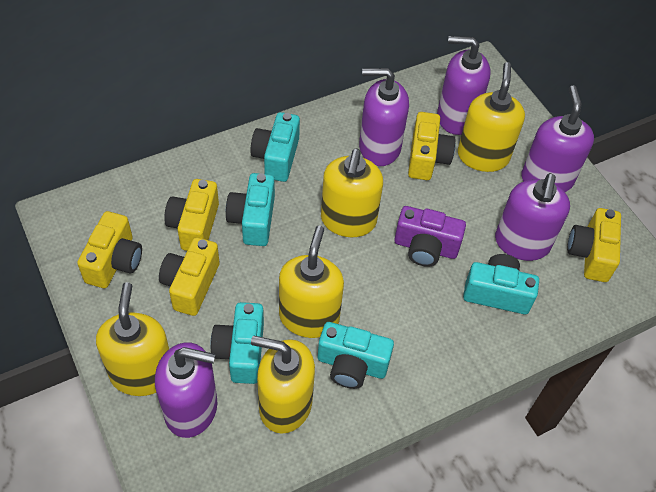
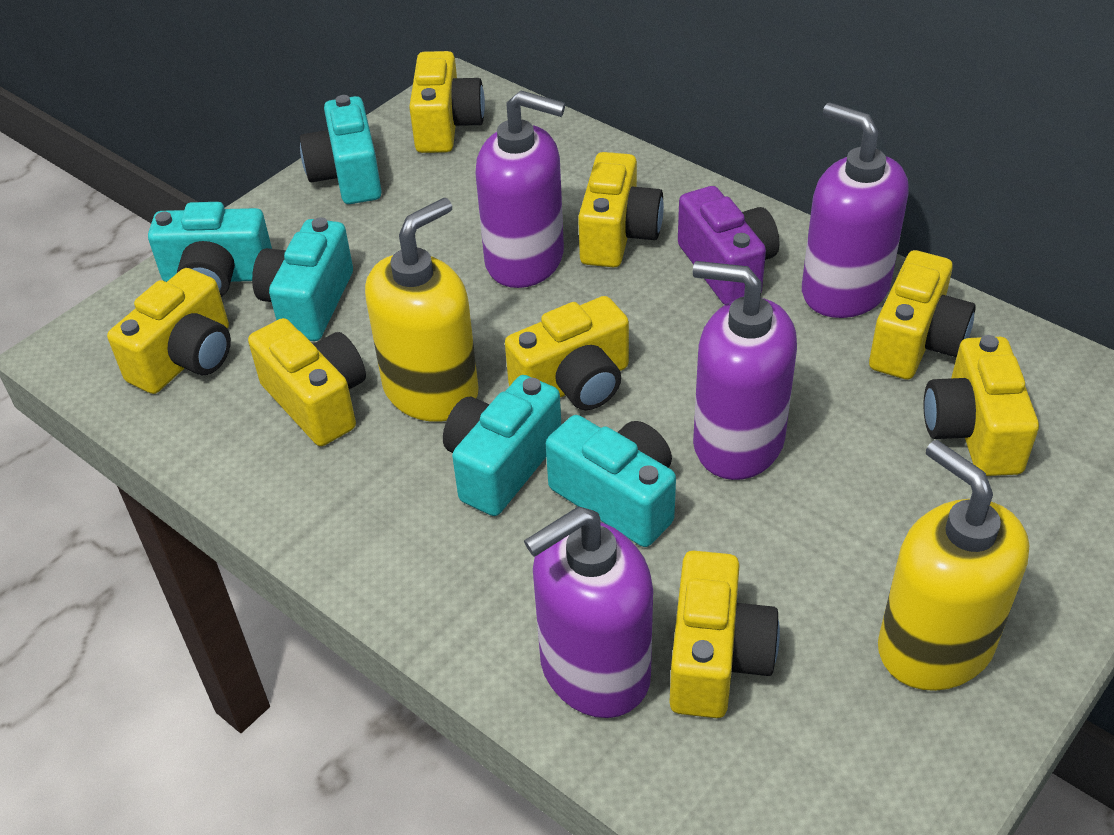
purple soap dispenser: [155,342,217,438] [359,68,409,166] [437,36,490,135] [495,173,570,261] [521,85,594,192] = 5 -> [475,90,565,288] [524,506,653,718] [693,261,797,480] [802,103,909,318] = 4
yellow camera: [77,211,142,288] [159,237,220,316] [164,179,219,251] [408,112,456,180] [567,208,621,282] = 5 -> [107,268,231,394] [248,318,366,446] [409,51,485,153] [505,296,629,410] [578,152,664,268] [669,551,780,718] [869,250,976,380] [924,335,1039,476] = 8
yellow soap dispenser: [96,282,169,396] [251,336,315,434] [279,226,344,338] [321,149,383,237] [458,62,525,172] = 5 -> [365,198,479,422] [878,440,1029,691] = 2

